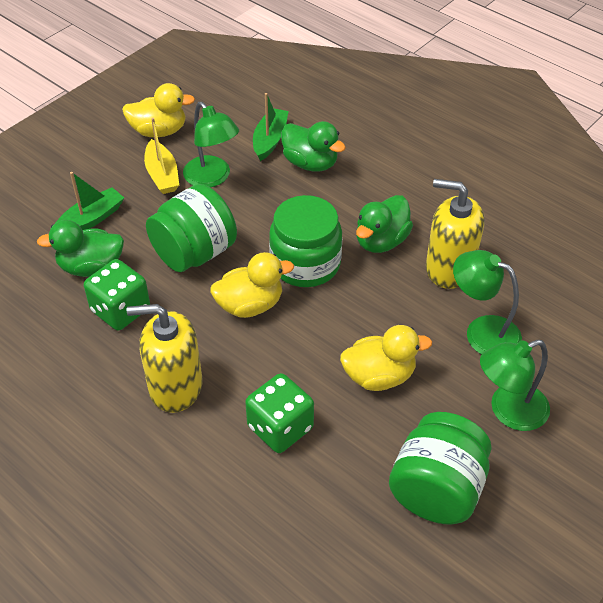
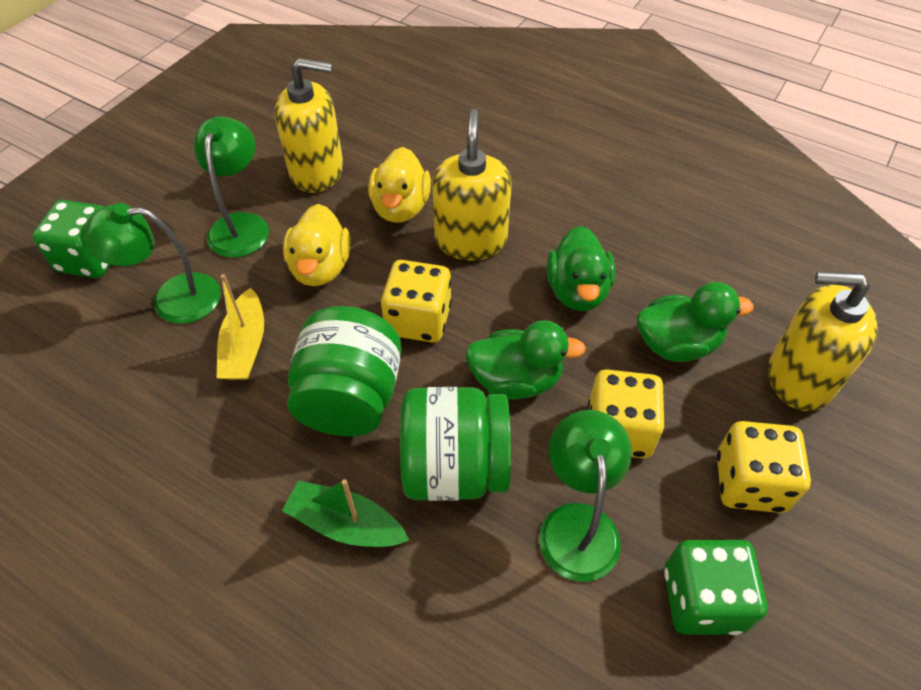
green boat: [56,172,124,231] [253,93,289,161] = 2 -> [282,479,409,547] = 1
green jar: [146,184,237,272] [269,195,342,287] [389,412,492,524] = 3 -> [287,306,402,436] [400,387,511,501] = 2
yellow dice: none = 0 -> [381,260,452,343] [588,369,665,458] [717,421,811,513] = 3
yellow duck: [122,83,195,137] [210,252,294,318] [340,325,432,391] = 3 -> [283,204,350,286] [368,147,431,223] = 2
yellow soap dispenser: [127,304,202,413] [426,179,485,289] = 2 -> [274,58,343,193] [432,109,512,260] [768,272,878,411] = 3

